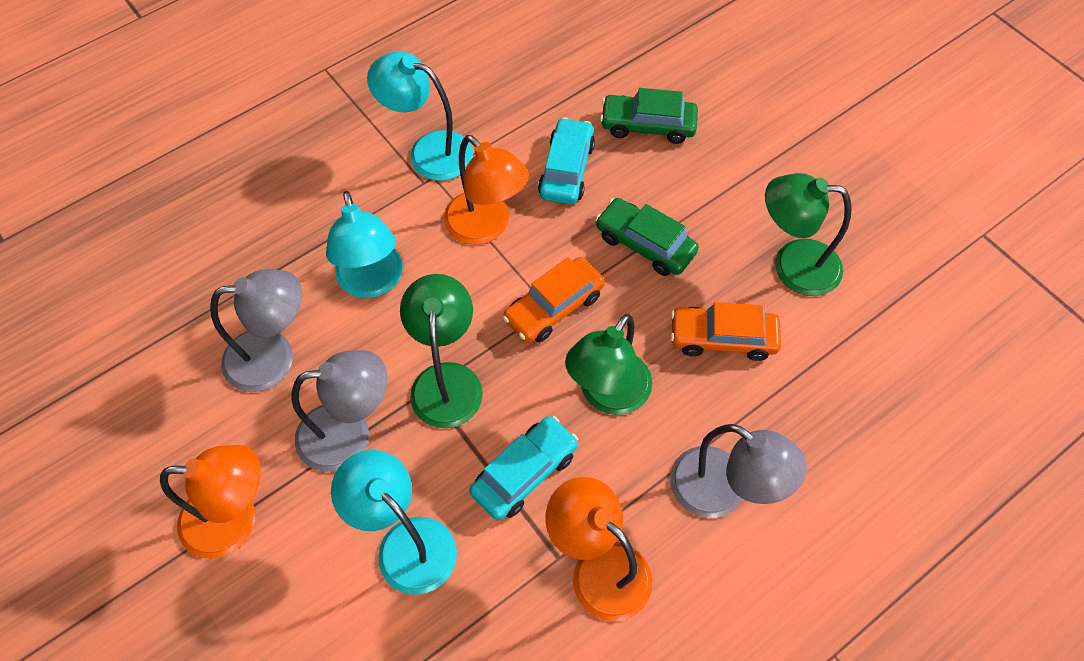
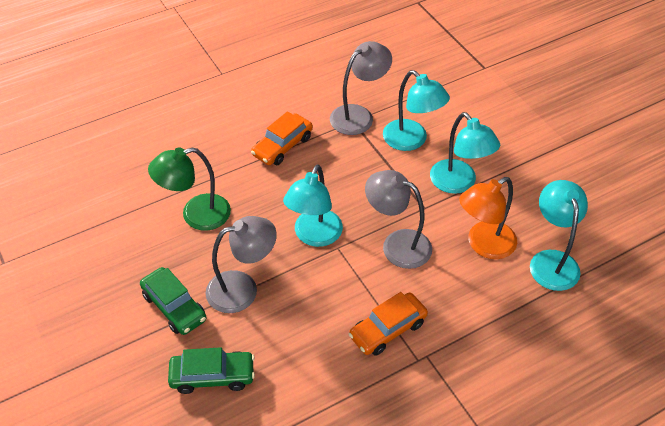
green lamp: [400,274,483,428] [565,314,652,415] [765,173,852,296] = 3 -> [148,148,231,231] = 1
orange lamp: [160,445,261,559] [444,135,529,245] [545,477,652,621] = 3 -> [459,177,517,259] = 1
turquoise car: [469,416,578,520] [538,117,595,205] = 2 -> none = 0
turquoise lamp: [326,191,403,298] [331,450,457,595] [367,51,473,181] = 3 -> [283,164,343,247] [383,70,450,151] [430,112,500,194] [530,180,588,291] = 4

